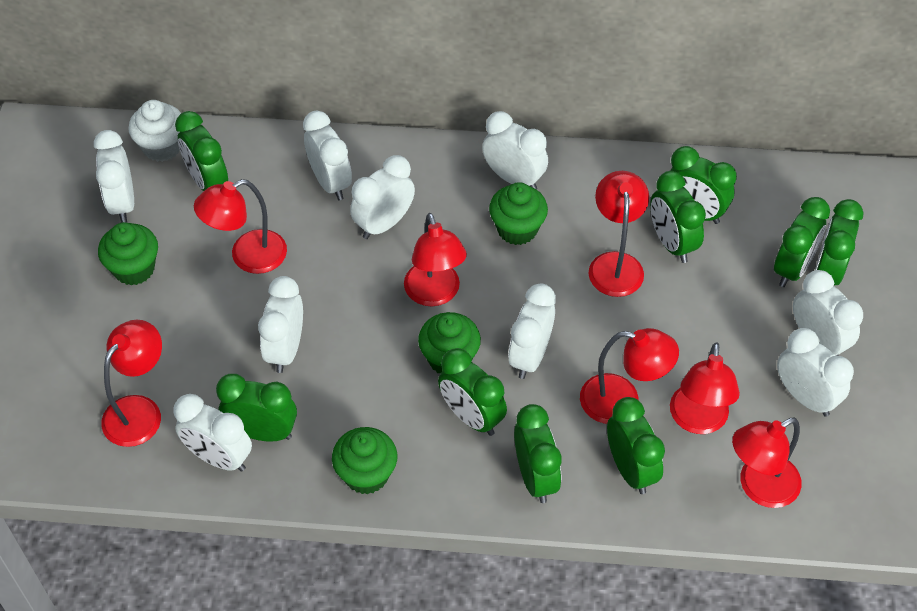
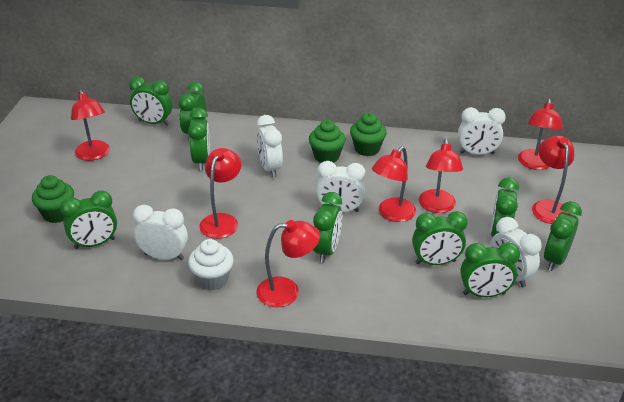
green cupcake: [98,222,158,285] [332,427,397,494] [418,312,481,374] [489,182,548,245] = 4 -> [32,175,74,223] [309,120,346,163] [350,113,387,156] = 3
white clock: [94,130,134,223] [174,394,252,472] [258,276,303,373] [303,111,352,200] [350,155,415,239] [482,111,548,189] [508,284,556,379] [777,328,854,417] [793,270,863,356] = 9 -> [133,205,188,260] [257,115,283,178] [316,161,365,212] [458,107,506,155] [490,217,542,287] = 5

